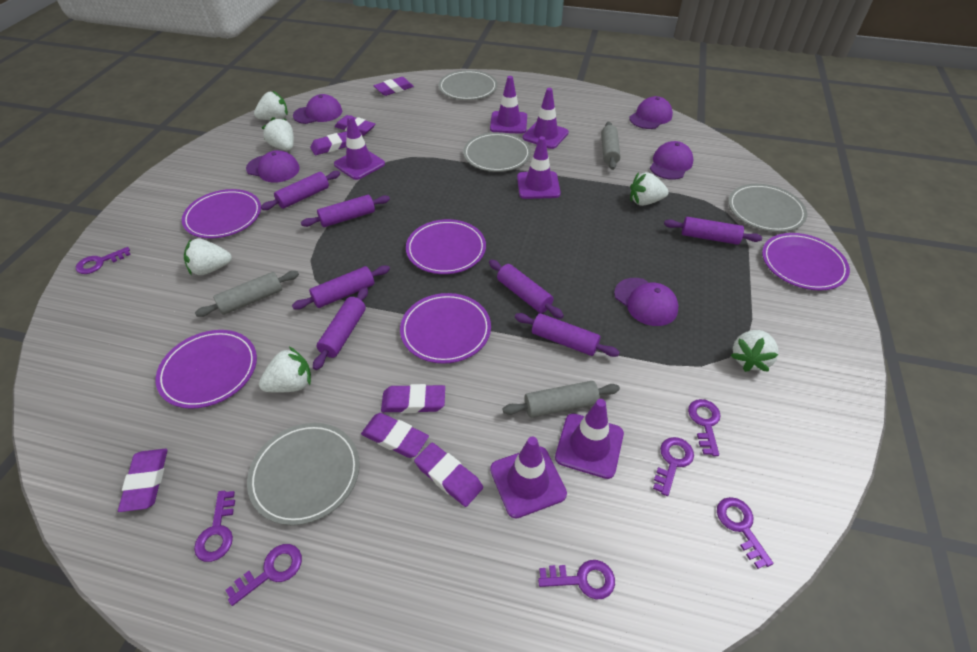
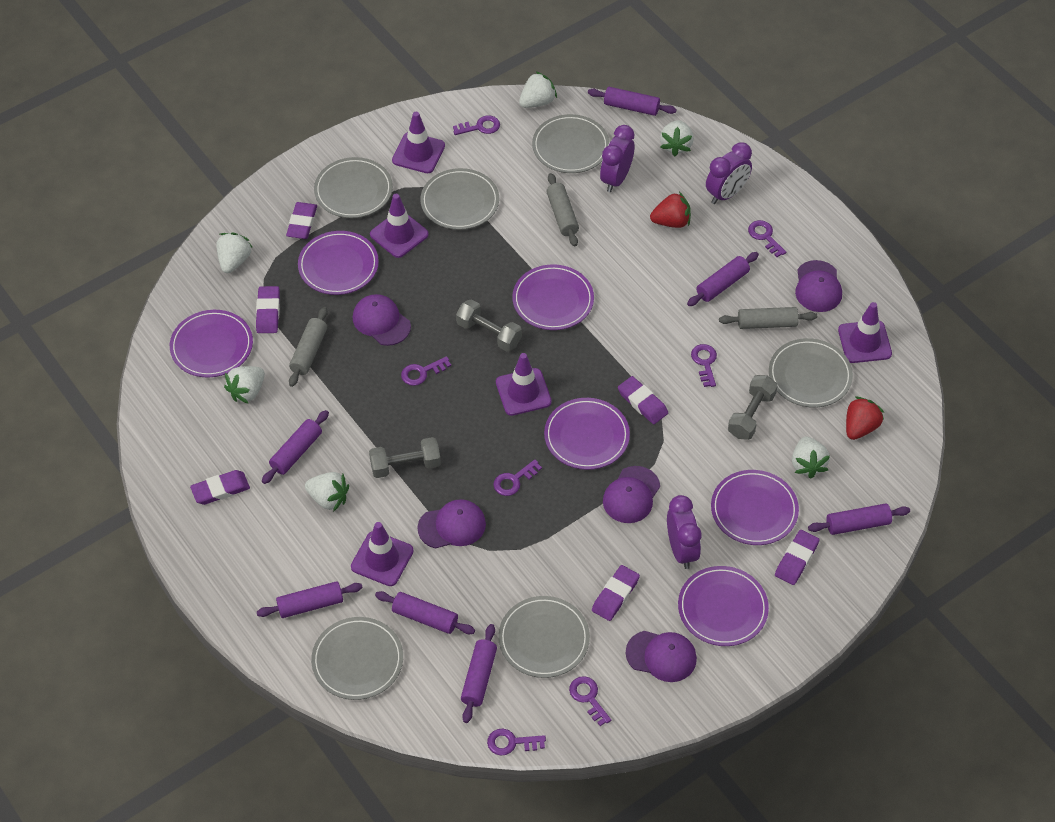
grey dumbbell: none = 0 -> [369,437,441,478] [456,299,522,352] [728,375,778,440] = 3
grey plate: [247,423,360,525] [438,70,498,100] [463,132,531,172] [728,184,807,232] = 4 -> [311,617,403,700] [314,157,393,218] [420,168,499,230] [498,596,590,678] [532,114,609,173] [769,338,853,408] = 6
purple clock: none = 0 -> [600,125,635,192] [667,495,701,569] [706,142,752,204] = 3
purple eraser: [118,449,168,512] [310,131,347,155] [335,115,375,136] [361,413,429,458] [374,77,414,96] [381,384,445,413] [414,443,483,507] = 7 -> [190,470,250,505] [256,286,280,333] [286,202,317,239] [592,565,640,621] [618,376,668,424] [775,530,820,585] = 6
purple plate: [156,330,257,409] [182,189,261,239] [400,293,491,364] [406,219,486,274] [762,233,850,291] = 5 -> [170,310,253,377] [298,231,379,295] [512,264,594,330] [544,398,630,470] [678,566,769,646] [711,470,799,545] = 6
purple traffic cone: [334,116,385,180] [490,76,527,134] [490,437,567,518] [517,136,561,199] [522,88,569,149] [555,399,624,479] = 6 -> [351,522,414,586] [370,194,429,258] [392,112,445,173] [496,353,552,416] [838,302,892,363] = 5
red strawberry: none = 0 -> [650,192,691,228] [846,397,884,440] = 2

